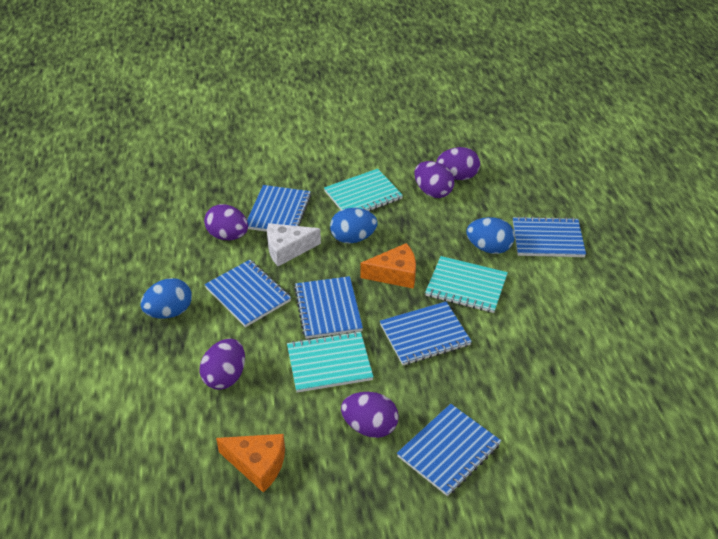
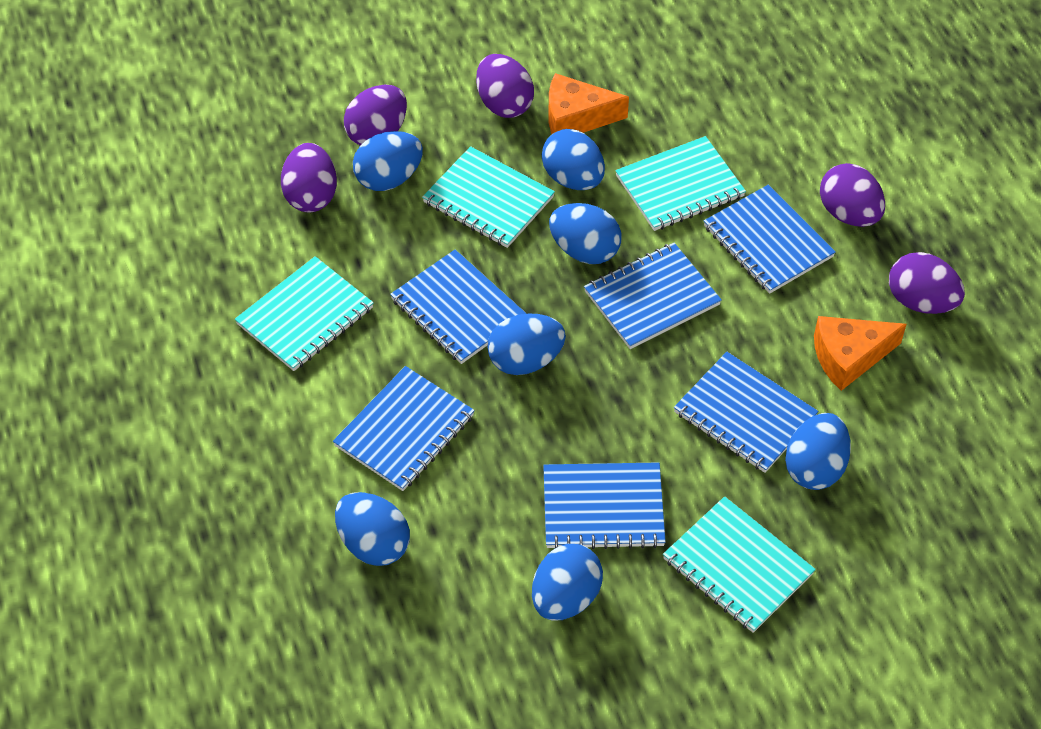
blue egg: [140,278,192,318] [330,208,378,243] [466,217,515,254] = 3 -> [335,492,410,566] [353,131,423,191] [487,313,566,375] [532,544,603,621] [542,129,605,190] [549,203,622,264] [785,413,851,490] = 7
turquoise notebook: [287,331,374,393] [324,169,403,211] [425,256,508,313] = 3 -> [235,256,374,371] [422,146,555,248] [615,136,746,231] [663,496,816,633] = 4
white cheese: [267,223,321,266] = 1 -> none = 0

